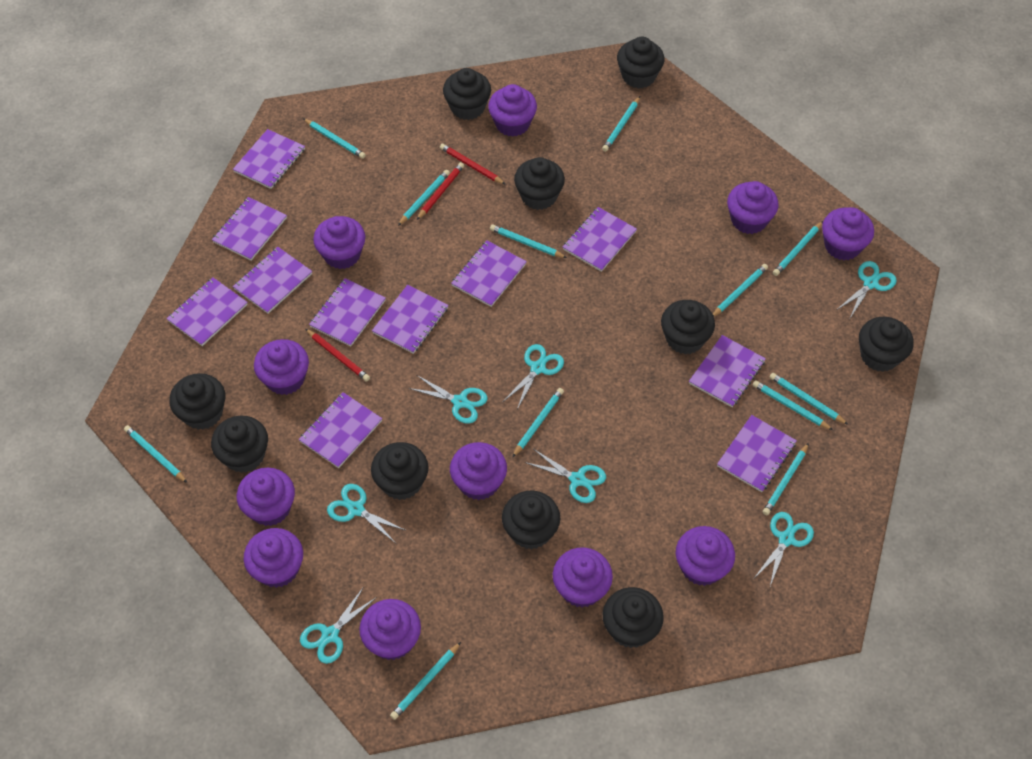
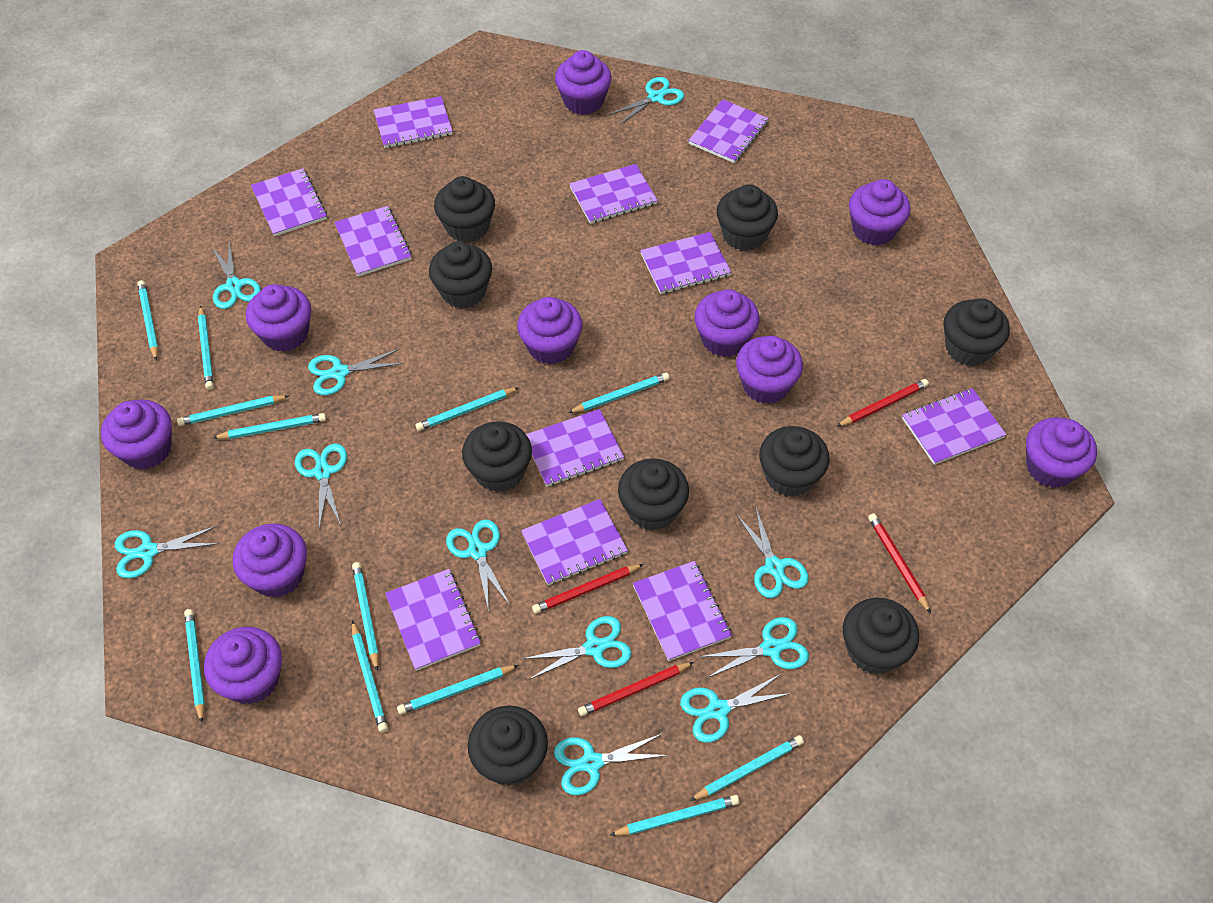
black cupcake: [169,373,225,430] [211,416,268,473] [371,442,428,500] [443,68,491,120] [502,491,560,550] [514,157,565,210] [603,587,664,648] [617,37,664,89] [661,300,715,355] [859,317,914,372] = 10 -> [429,241,492,308] [434,176,495,242] [462,421,532,492] [468,705,548,786] [618,458,689,531] [717,184,778,251] [759,426,829,497] [843,598,919,674] [943,299,1010,366] = 9
purple cupcake: [237,467,295,526] [244,528,303,588] [254,339,309,395] [313,216,365,269] [359,599,421,660] [450,442,507,500] [488,84,537,137] [553,547,613,608] [676,526,735,586] [727,181,778,234] [822,207,874,260] = 11 -> [101,399,172,470] [204,627,282,704] [233,524,307,598] [246,284,311,352] [517,297,583,364] [555,50,612,115] [694,289,760,357] [736,336,803,404] [849,179,911,245] [1026,417,1097,488] = 10
red pencil: [306,329,370,381] [417,162,464,220] [440,144,506,185] = 3 -> [532,564,644,614] [578,662,694,716] [836,379,929,427] [868,513,931,613] = 4
turquoise scissors: [300,588,377,664] [327,484,407,542] [409,375,488,424] [504,344,564,409] [525,449,606,503] [754,512,814,586] [836,261,897,318] = 7 -> [115,526,219,578] [212,240,261,309] [295,443,347,529] [308,349,404,395] [446,519,510,611] [521,616,632,680] [554,733,669,795] [608,77,684,125] [680,674,792,743] [699,617,809,678] [736,508,809,598] = 11

